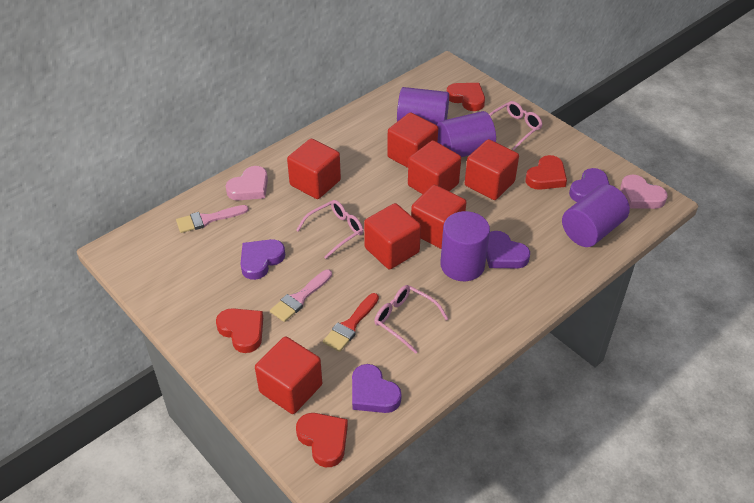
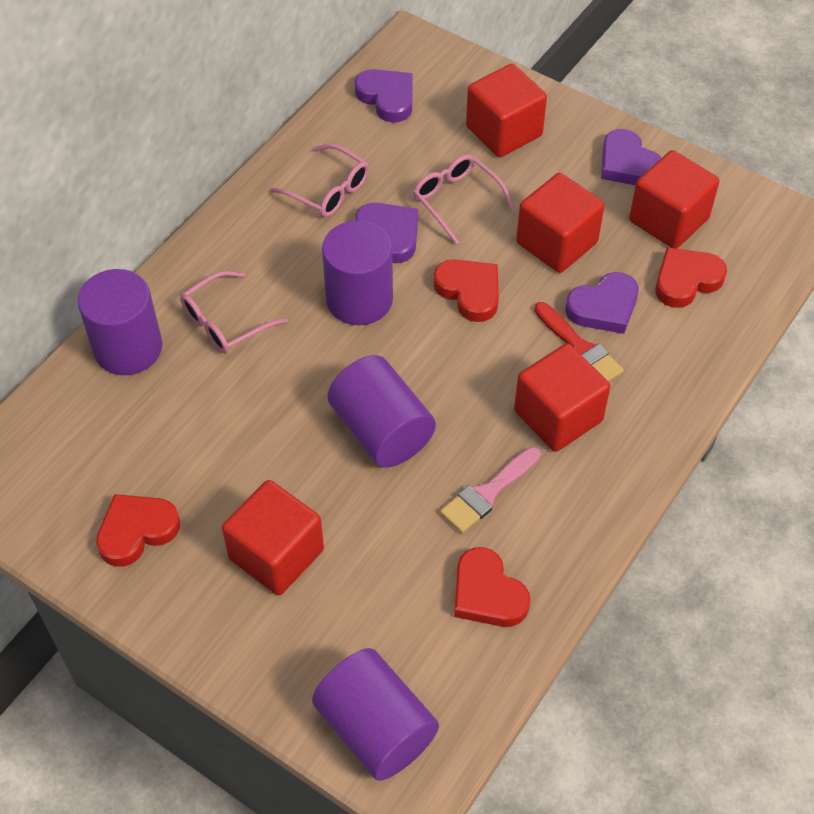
pink brush: [176,205,249,233] [270,270,332,322] = 2 -> [440,447,541,533] = 1
pink heart: [226,166,268,201] [620,175,668,209] = 2 -> none = 0
red cube: [255,337,322,414] [287,139,341,199] [364,203,421,269] [387,113,438,168] [408,140,461,194] [411,185,466,249] [465,139,519,200] = 7 -> [222,480,324,595] [466,64,547,157] [514,344,610,452] [516,173,604,273] [629,150,719,249] = 5

